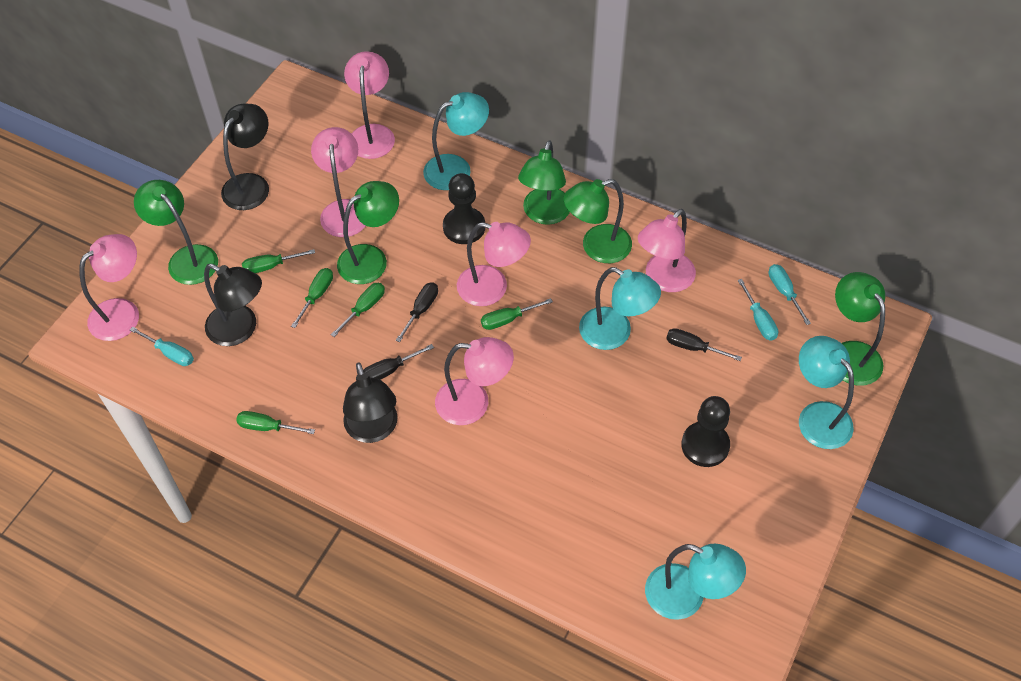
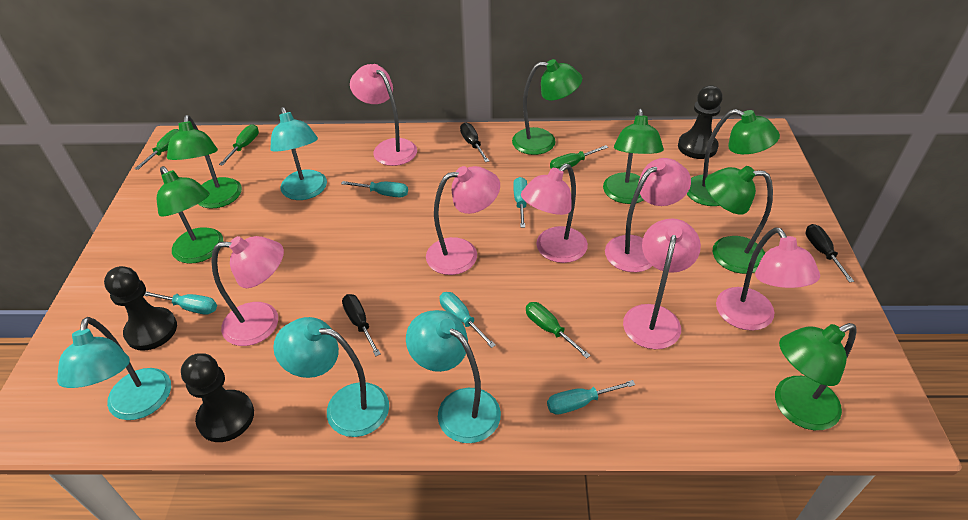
black lamp: [204,264,262,346] [221,104,269,210] [343,362,398,443] = 3 -> none = 0
black pawn: [443,173,485,244] [681,396,730,467] = 2 -> [104,266,177,351] [181,353,254,442] [678,85,723,159] = 3
green lamp: [134,180,218,285] [337,181,399,284] [518,140,570,225] [563,179,632,263] [835,272,885,386] = 5 -> [157,166,223,264] [167,115,242,209] [512,59,582,155] [603,109,664,204] [687,109,780,206] [705,166,773,274] [775,323,857,430] = 7
green screwdriver: [236,411,315,434] [242,249,315,273] [291,268,333,328] [331,283,385,337] [481,298,553,330] = 5 -> [135,129,179,170] [219,124,259,166] [526,302,591,359] [550,145,608,170] = 4
pink lamp: [79,234,139,341] [311,127,366,237] [344,51,395,159] [435,337,514,425] [457,222,531,306] [638,209,696,292] = 6 -> [212,236,284,346] [350,64,417,166] [426,166,500,275] [521,164,588,263] [605,158,691,272] [623,218,701,349] [716,227,820,331] = 7
turquoise screwdriver: [130,327,194,366] [737,279,778,340] [769,264,811,325] = 3 -> [144,291,217,315] [341,181,408,197] [440,292,496,348] [513,177,527,228] [547,380,635,415] = 5

